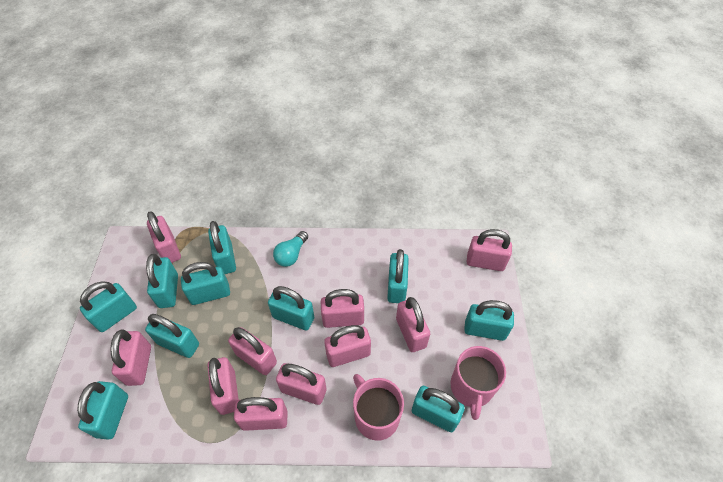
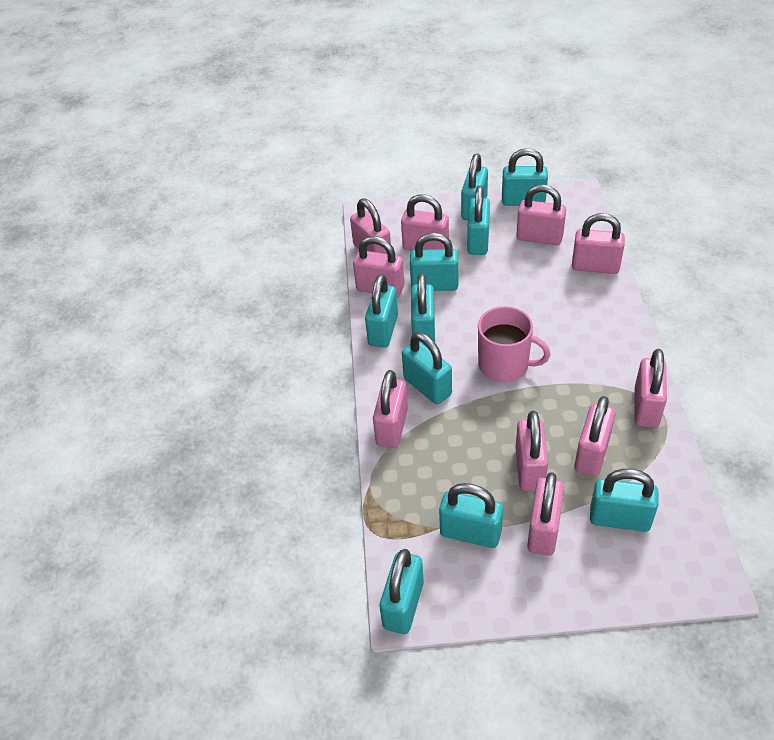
pink mug: [353,374,404,441] [450,346,506,420] = 2 -> [478,306,551,382] = 1
turquoise light bulb: [273,231,308,267] = 1 -> none = 0

